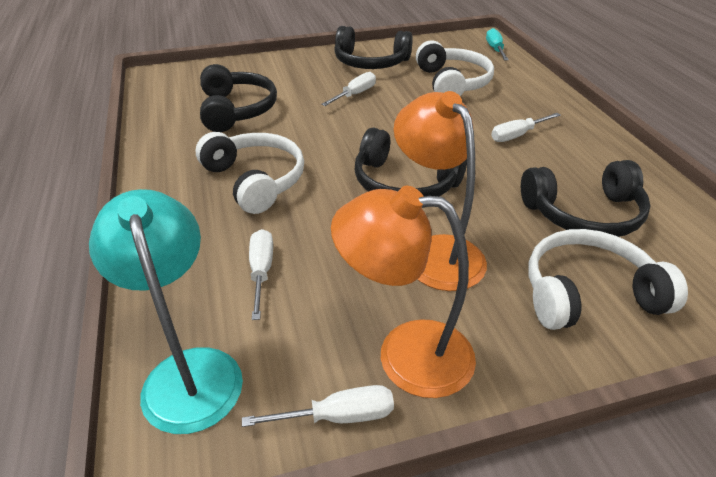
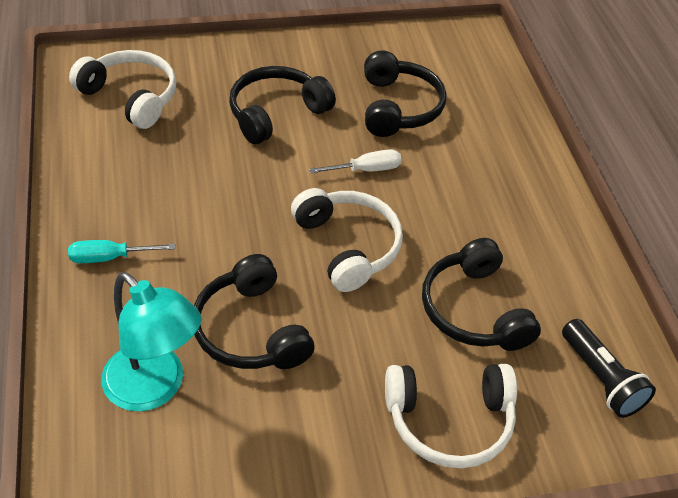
black flashlight: none = 0 -> [562,319,656,418] = 1
orange lamp: [331,186,476,398] [394,91,487,291] = 2 -> none = 0
white screwdriver: [242,385,394,427] [249,229,273,320] [321,72,376,106] [491,113,561,142] = 4 -> [309,149,401,173] = 1

